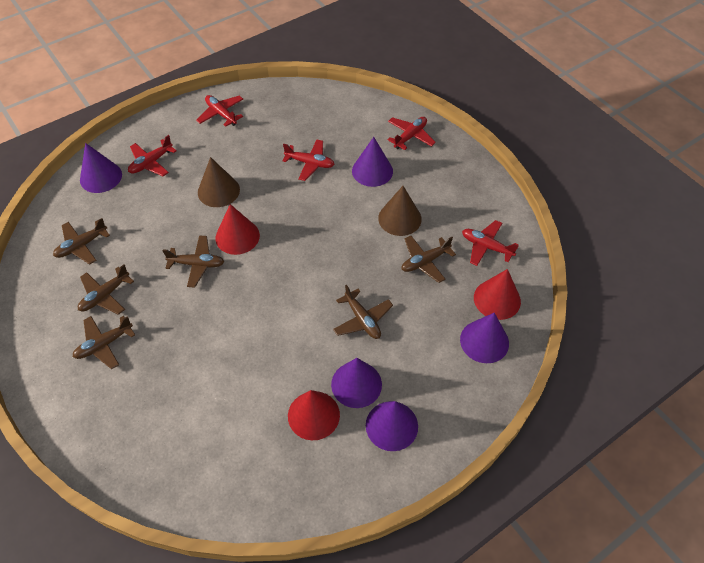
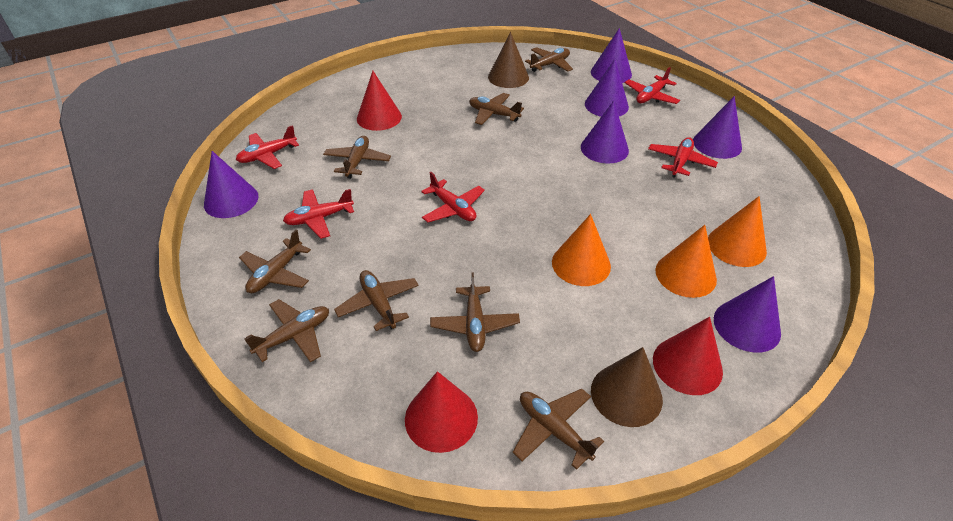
brown plane: [53,218,110,265] [73,316,135,369] [78,265,134,315] [162,235,224,287] [333,284,393,339] [402,236,456,283] = 6 -> [239,229,311,293] [245,299,329,362] [323,136,391,179] [334,270,419,331] [430,272,520,352] [469,93,524,125] [513,389,604,470] [525,47,573,72] = 8
orange cone: none = 0 -> [552,214,611,286] [655,225,717,298] [708,196,767,267] = 3
purple cone: [80,143,122,193] [331,358,382,408] [352,137,393,187] [366,401,418,451] [460,313,509,363] = 5 -> [204,151,259,218] [581,101,629,164] [585,59,629,117] [591,28,632,83] [693,96,742,159] [714,276,781,353] = 6

